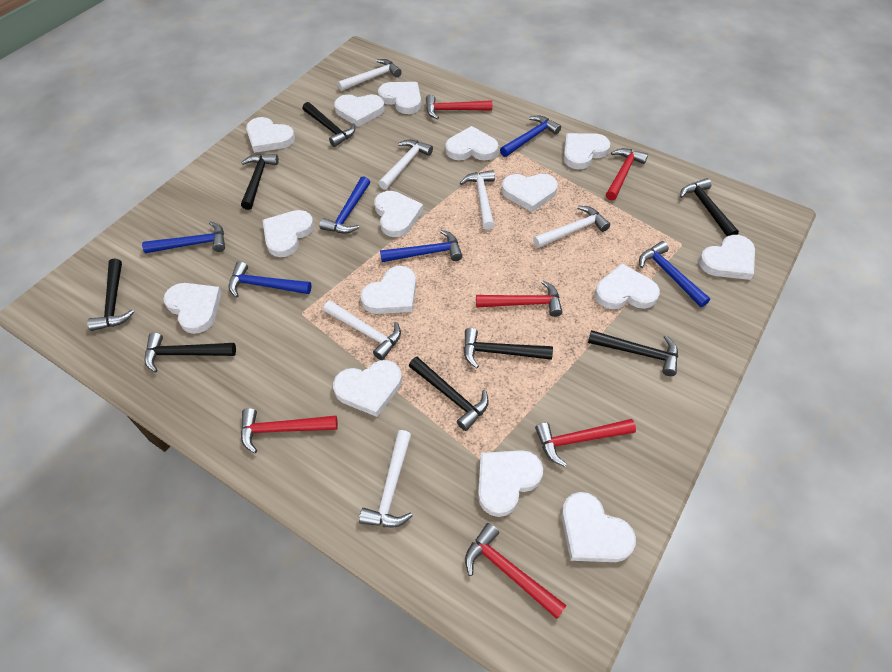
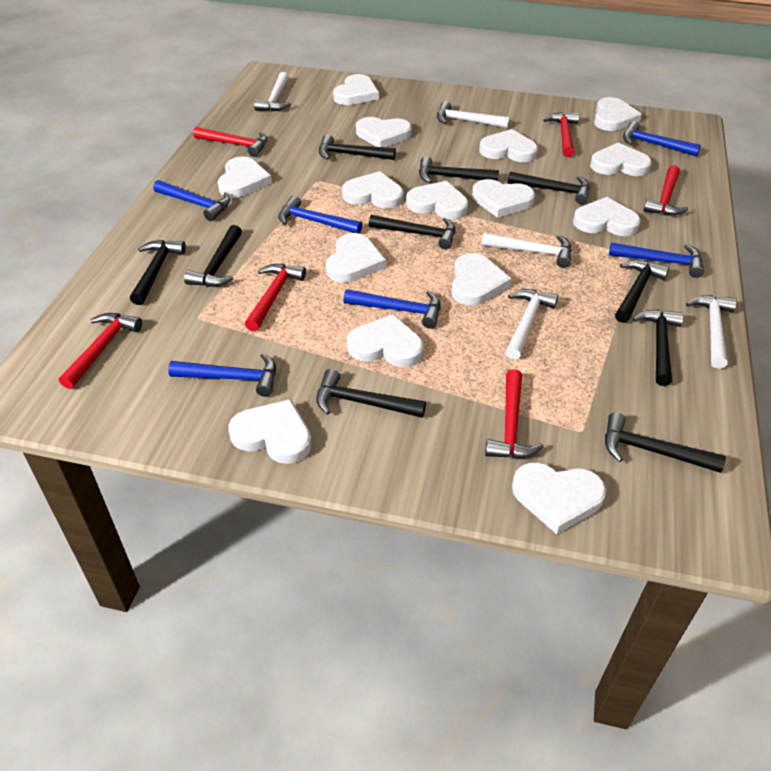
black hammer: [87,258,134,331] [145,332,236,373] [241,154,279,210] [303,102,355,147] [409,357,489,431] [464,328,553,368] [588,330,678,376] [680,178,739,236] = 8 -> [130,240,186,305] [184,225,242,287] [316,369,426,418] [319,134,396,160] [369,215,455,249] [419,156,499,183] [508,172,590,204] [605,412,726,473] [615,260,669,323] [633,310,684,386] = 10
white hammer: [323,300,401,360] [338,59,402,91] [359,430,413,527] [378,140,433,190] [460,170,495,230] [533,206,610,248] = 6 -> [254,72,291,111] [437,101,510,128] [481,233,572,268] [506,289,558,360] [686,295,737,369] = 5

